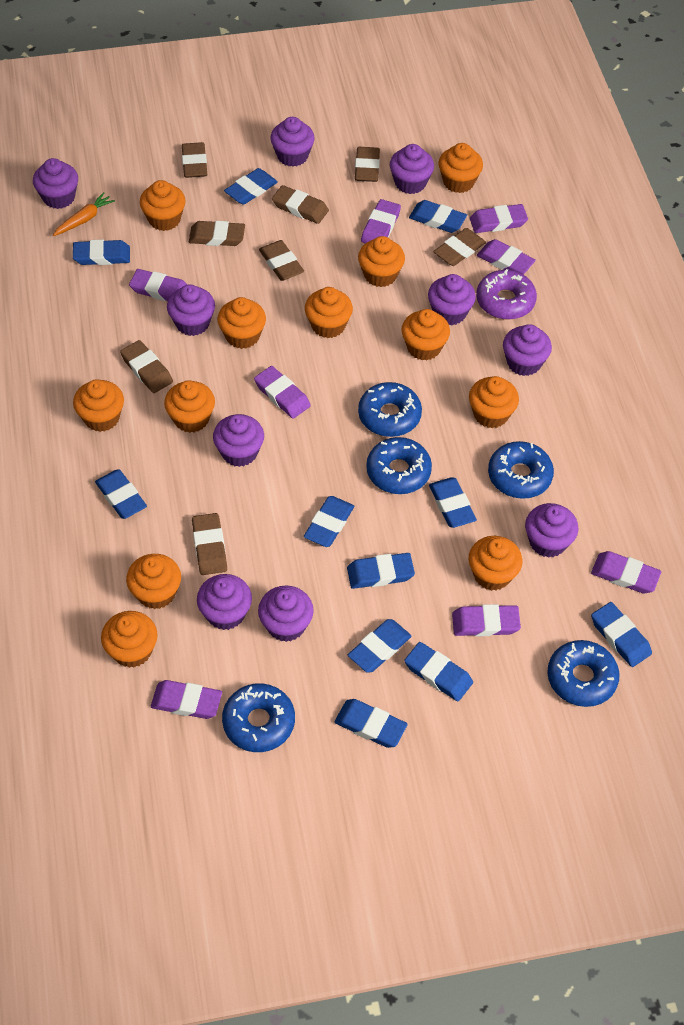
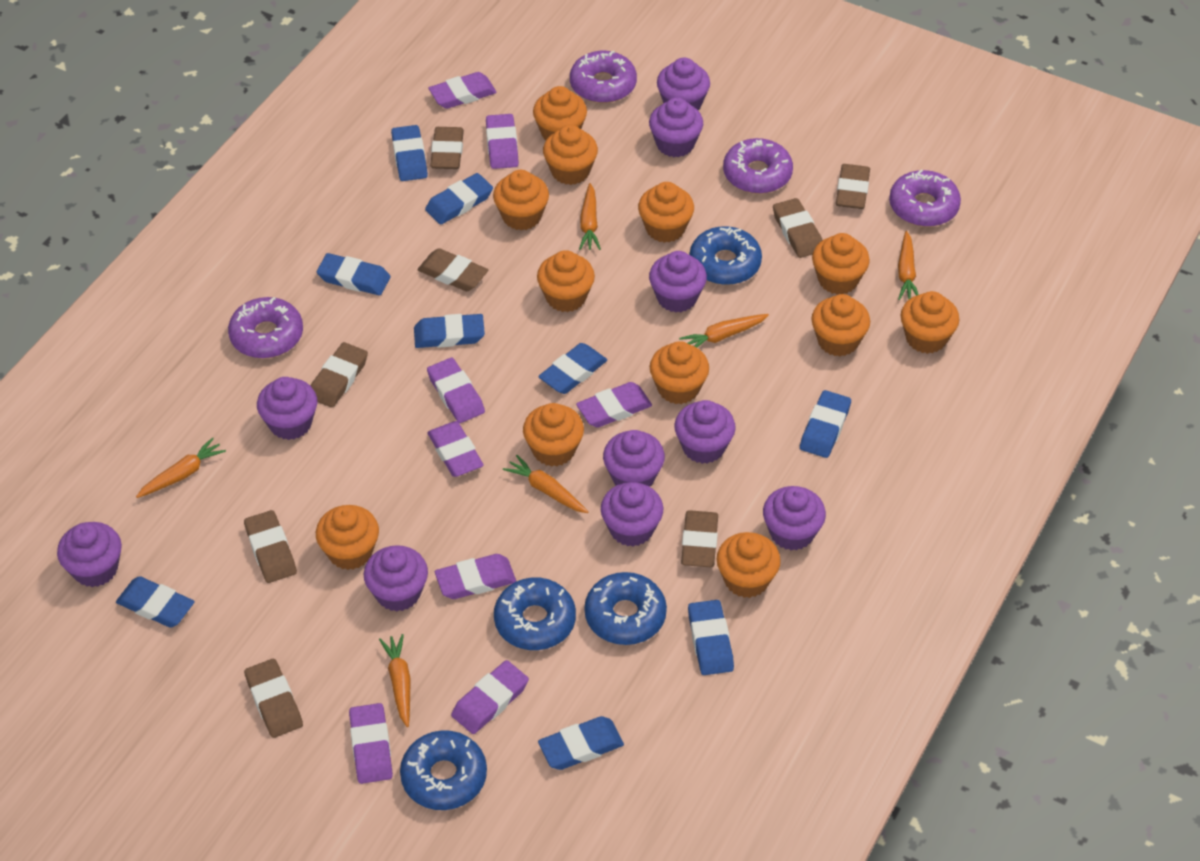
blue donut: [222,683,295,752] [358,382,422,437] [366,437,432,494] [488,441,554,499] [547,640,619,707] = 5 -> [400,730,487,810] [494,578,576,650] [584,572,667,645] [690,226,762,285] = 4
blue eraser: [73,239,130,265] [95,469,147,519] [224,168,278,205] [304,496,354,547] [335,699,408,748] [347,553,415,589] [348,619,412,673] [404,642,473,701] [409,200,467,233] [429,477,477,528] [591,602,652,667] = 11 -> [116,576,195,628] [317,253,391,295] [391,125,428,181] [414,314,485,348] [425,173,493,225] [538,343,607,394] [538,716,624,770] [688,600,734,675] [800,390,851,458] = 9
orange carrot: [53,192,115,236] = 1 -> [136,437,226,498] [379,634,411,727] [503,455,588,513] [579,183,601,250] [679,314,769,348] [898,231,919,300] = 6
purple donut: [476,269,537,320] = 1 -> [228,297,303,358] [570,51,637,103] [723,138,793,194] [889,169,961,227] = 4

